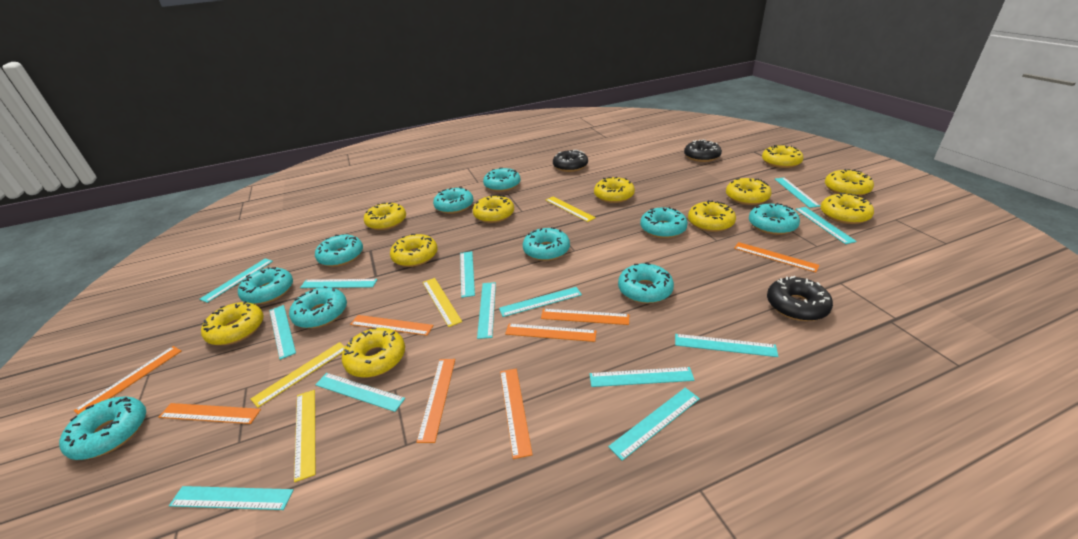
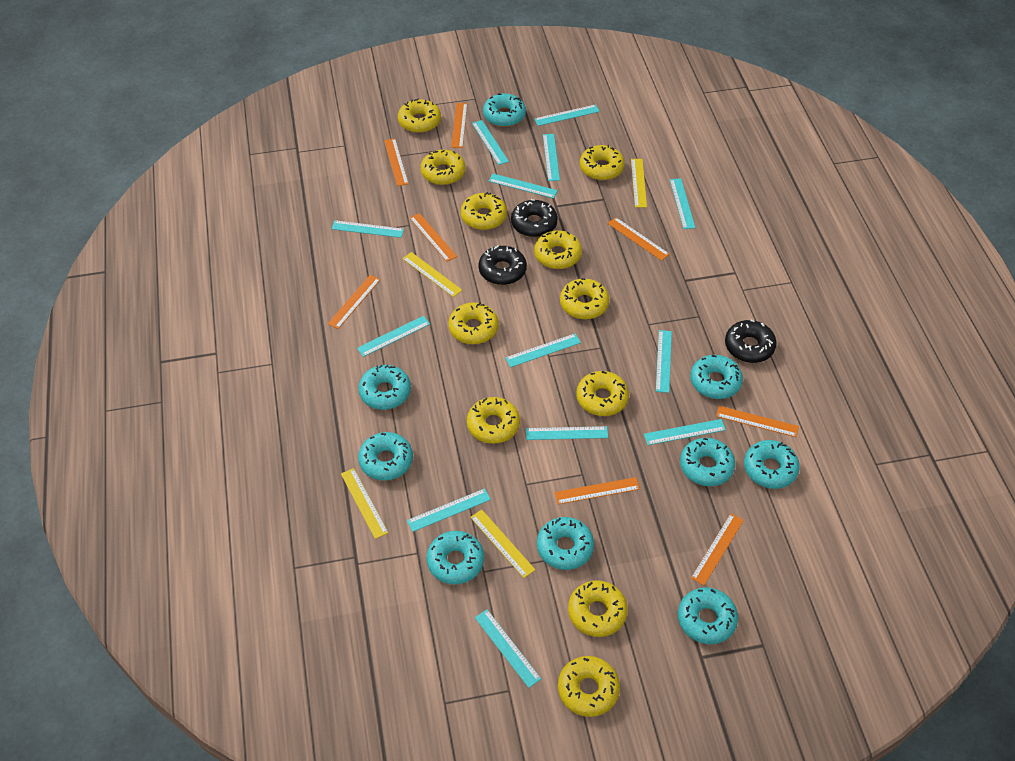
turquoise donut: [59,396,146,460] [238,267,293,305] [289,286,347,328] [315,235,363,267] [433,187,474,214] [483,168,521,192] [523,227,570,261] [618,263,674,304] [640,207,688,238] [749,203,800,235] = 10 -> [358,365,411,410] [358,432,413,480] [426,531,484,585] [483,93,526,127] [537,517,594,570] [678,587,738,644] [680,438,735,486] [690,355,743,399] [744,440,800,489] = 9

